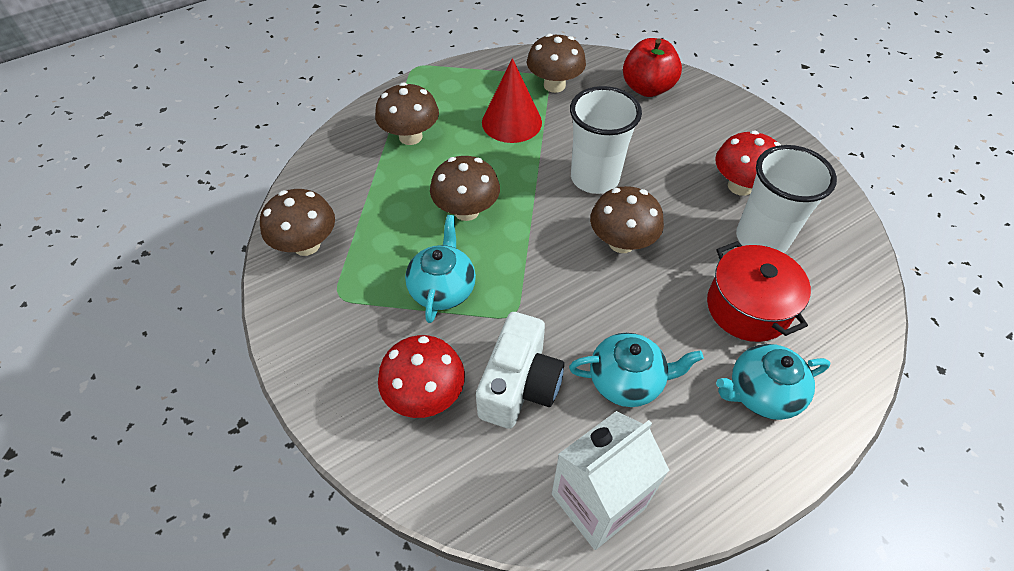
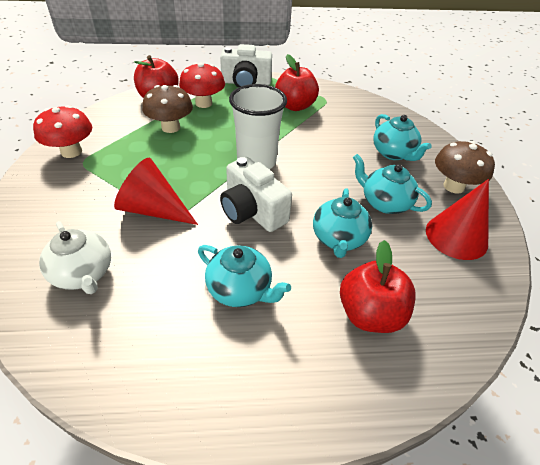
brown mushroom: [260,189,335,256] [375,82,439,145] [430,156,500,221] [527,34,586,93] [590,186,664,253] = 5 -> [142,85,193,133] [435,141,495,194] = 2
red apple: [623,38,682,97] = 1 -> [134,55,179,98] [275,54,319,111] [340,240,415,333] = 3
red cone: [482,58,542,143] = 1 -> [114,158,198,225] [426,179,489,260] = 2
red pot: [707,241,811,342] = 1 -> none = 0
turquoise teapot: [405,215,476,323] [569,333,704,407] [716,344,830,420] = 3 -> [198,245,291,307] [313,188,372,258] [353,154,432,214] [373,114,432,161] = 4
white camera: [476,312,564,429] = 1 -> [220,44,272,87] [220,157,292,232] = 2
white carton: [552,411,670,550] = 1 -> none = 0
white cup: [570,86,642,194] [736,145,837,253] = 2 -> [229,84,287,169] = 1
white teapot: none = 0 -> [39,221,111,294] = 1

